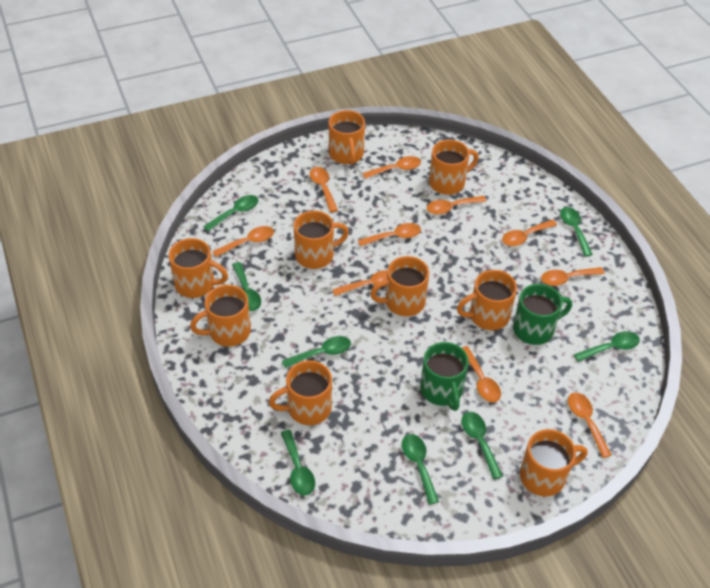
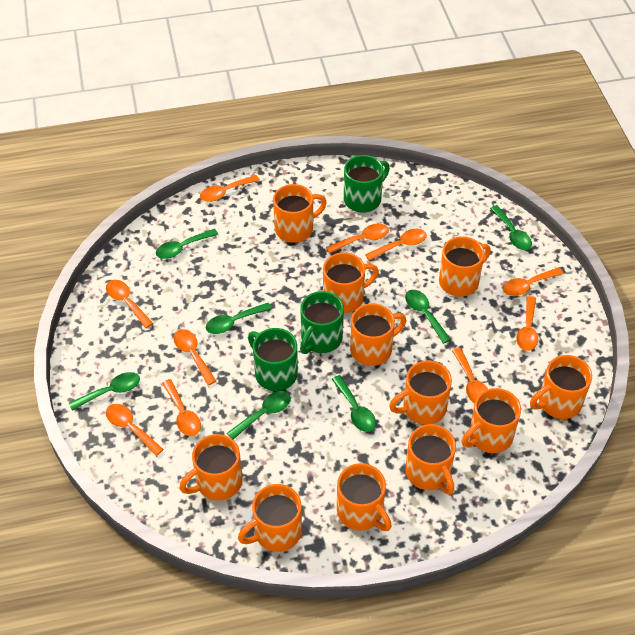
green mug: [420,342,469,411] [513,284,572,345] = 2 -> [248,328,298,391] [300,291,344,354] [344,155,390,213] = 3
green spoon: [203,195,258,231] [232,262,261,311] [281,430,315,496] [282,336,351,368] [402,434,439,505] [461,412,503,479] [560,207,593,257] [574,331,640,362] = 8 -> [69,372,140,411] [156,229,218,259] [206,303,272,334] [227,391,291,440] [332,375,376,432] [405,290,451,344] [490,205,532,250] = 7
orange mug: [169,238,228,298] [190,285,251,346] [269,360,332,425] [294,211,349,269] [329,110,365,165] [370,256,429,316] [429,140,479,195] [457,270,517,330] [520,429,587,496] = 9 -> [179,434,242,501] [238,484,302,552] [273,184,327,243] [323,252,379,313] [337,463,392,531] [350,303,406,366] [389,360,452,425] [405,424,456,495] [439,236,491,297] [462,388,521,453] [530,355,592,419] = 11

